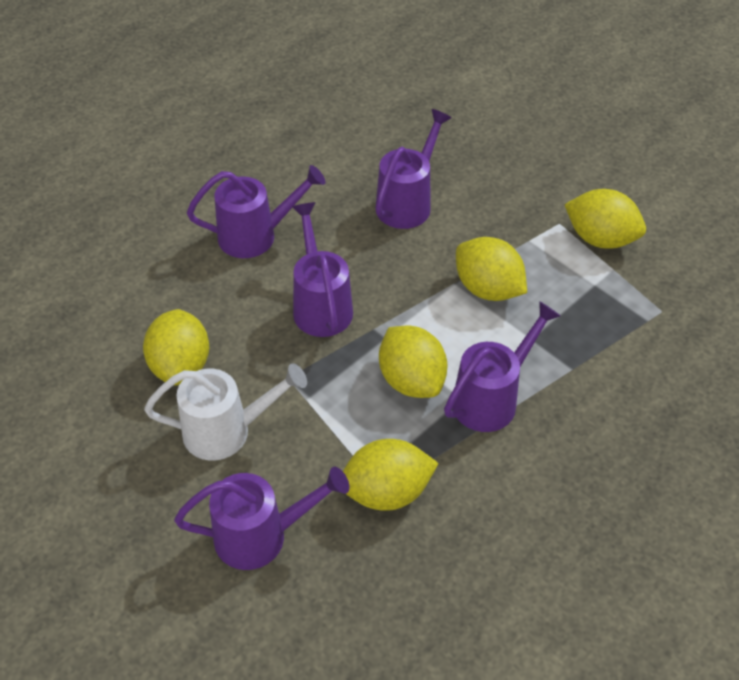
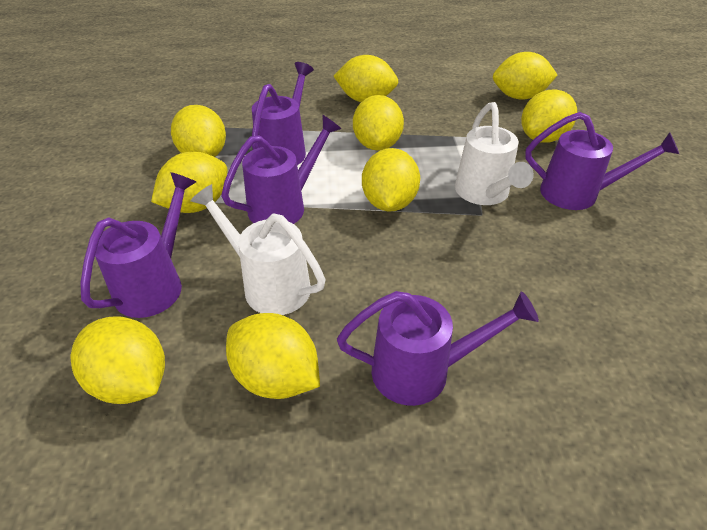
white watering can: [144,363,307,461] = 1 -> [190,184,325,315] [455,102,534,205] = 2
yellow lemon: [143,309,209,386] [343,439,439,511] [379,325,448,398] [456,237,527,301] [564,189,646,249] = 5 -> [70,316,165,404] [151,152,227,213] [171,105,226,157] [226,313,320,399] [334,55,398,102] [353,95,404,151] [362,148,420,211] [493,52,557,100] [521,89,577,143] = 9

